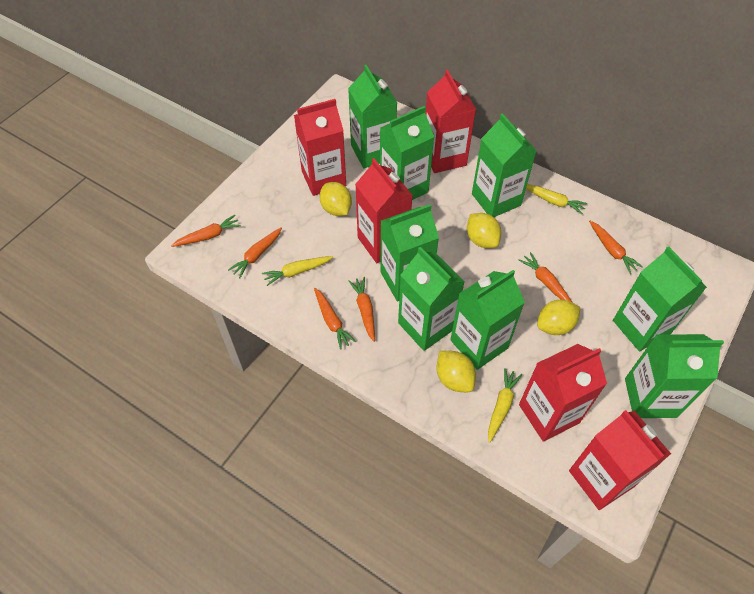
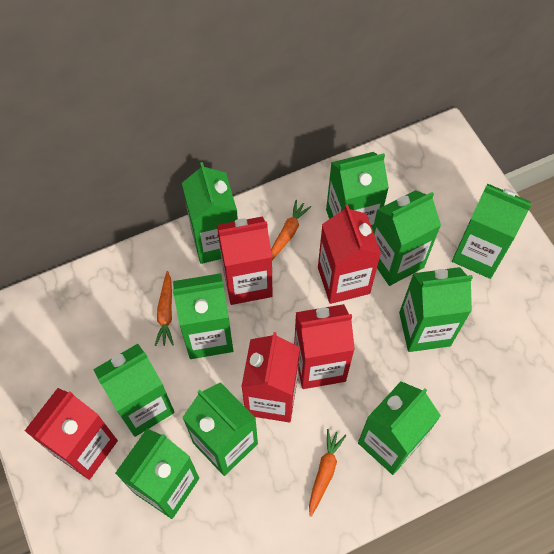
green carton: [348,65,397,168] [380,106,434,200] [381,204,439,302] [398,247,465,351] [450,270,525,370] [472,113,536,217] [613,247,707,351] [625,334,724,418] = 8 -> [93,344,175,437] [115,429,199,519] [173,273,233,359] [182,162,238,264] [182,382,258,476] [326,152,389,230] [358,381,441,475] [373,190,441,286] [399,267,473,352] [452,184,532,279] = 10
orange carrot: [171,215,241,247] [228,227,282,278] [314,288,356,350] [348,277,375,342] [518,252,573,303] [589,221,643,274] = 6 -> [154,271,174,346] [271,200,311,260] [309,429,346,517] = 3
yellow carrot: [262,256,333,286] [488,368,522,443] [526,184,588,214] = 3 -> none = 0
yellow lemon: [319,182,352,216] [436,351,476,392] [467,213,501,248] [537,300,580,335] = 4 -> none = 0

